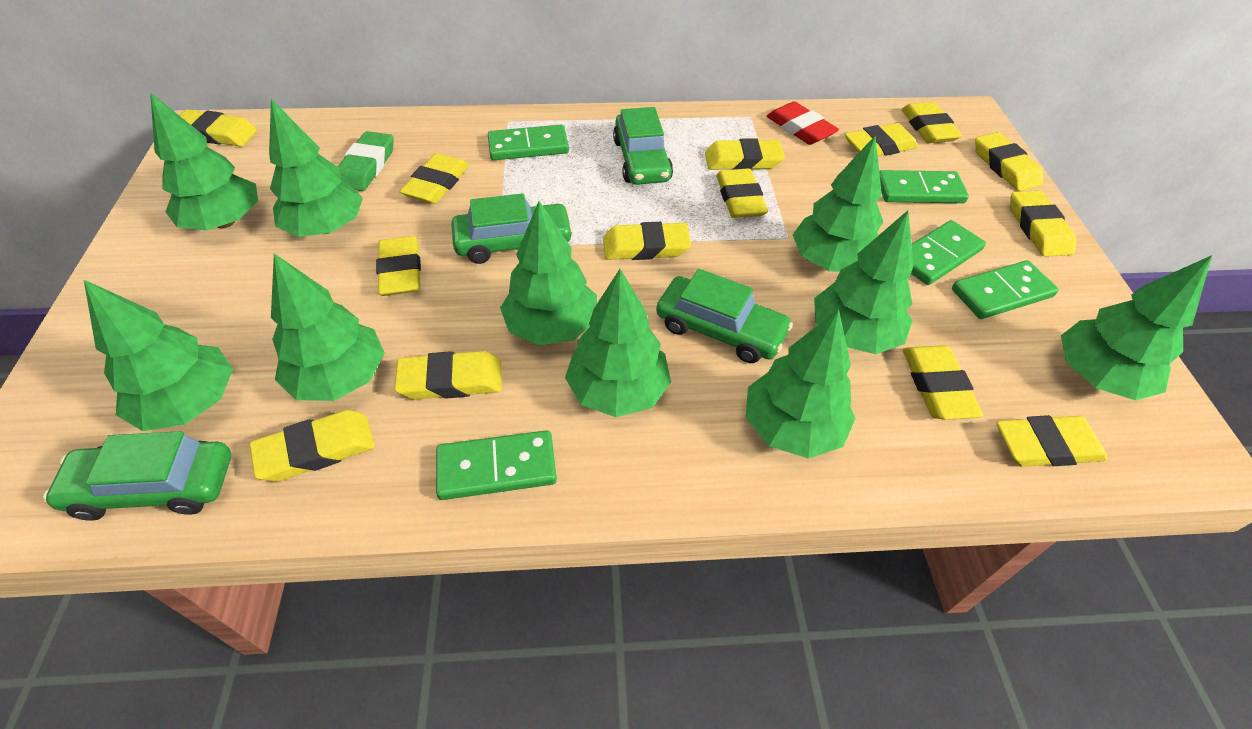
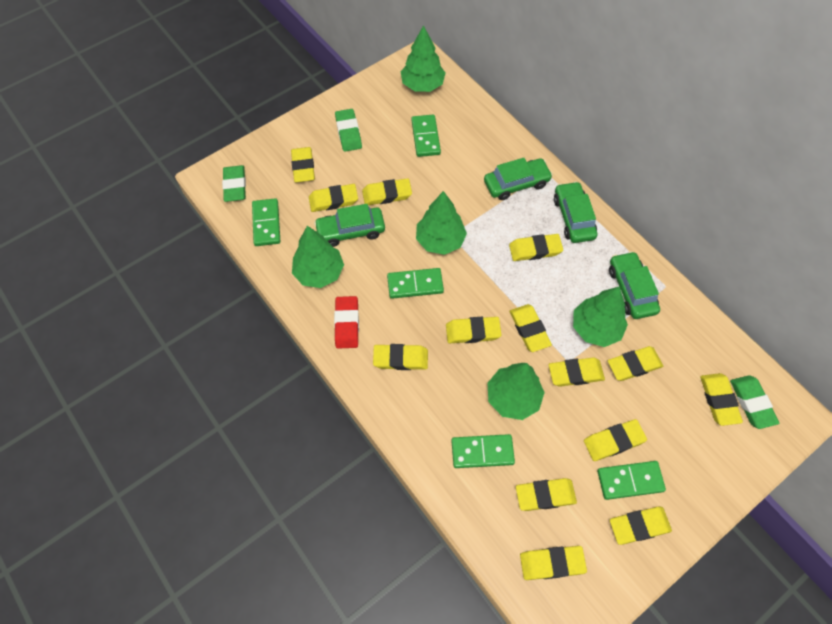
green eraser: [338,131,394,191] = 1 -> [222,165,246,202] [335,109,362,152] [730,375,779,429] = 3
green tree: [84,280,233,431] [150,92,258,231] [269,99,363,237] [271,254,385,401] [500,201,597,346] [565,269,671,417] [746,309,856,459] [793,136,883,272] [814,210,914,354] [1061,255,1212,400] = 10 -> [292,226,344,288] [401,25,445,92] [416,191,467,255] [488,363,545,420] [573,286,628,347] = 5

